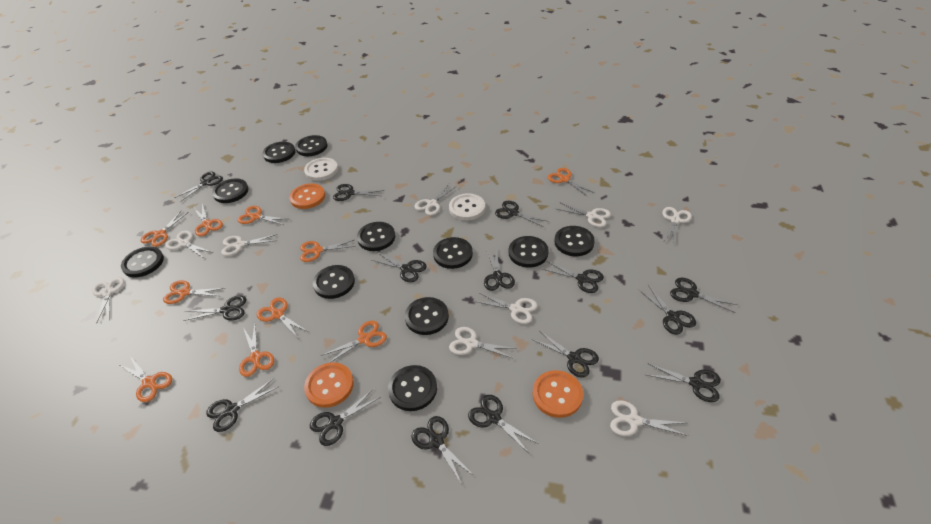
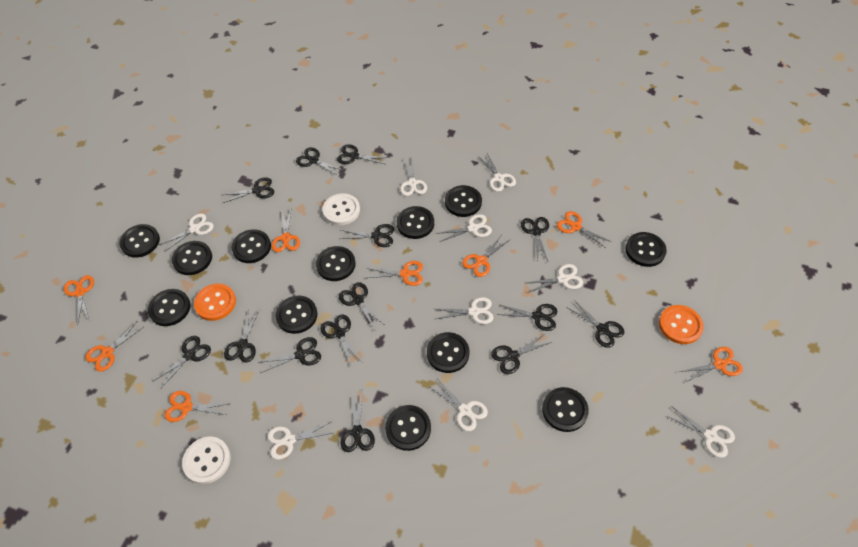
black button: [121,246,164,278] [212,179,249,203] [263,142,295,163] [295,135,328,156] [313,265,355,299] [357,222,395,251] [388,365,437,411] [405,297,449,335] [433,237,473,269] [509,236,549,268] [555,226,595,256] = 11 -> [119,224,160,258] [148,289,190,326] [172,241,212,275] [231,229,271,263] [275,296,318,334] [316,246,356,281] [385,405,431,451] [397,206,434,239] [427,332,469,373] [445,185,482,217] [542,387,589,432] [625,232,667,267] = 12
black scissors: [174,172,223,202] [183,295,246,321] [206,378,278,432] [310,389,381,446] [333,184,384,201] [372,252,427,282] [411,416,474,483] [468,395,537,453] [484,248,515,291] [495,201,547,227] [532,331,599,378] [542,261,604,293] [639,285,696,335] [647,363,721,402] [670,278,738,313] = 15 -> [154,336,211,389] [223,177,274,203] [224,309,259,363] [261,337,321,373] [296,147,343,176] [320,314,363,367] [337,144,389,164] [339,282,383,330] [340,224,394,247] [341,390,375,452] [491,334,552,374] [497,304,557,331] [521,217,549,262] [568,300,624,348] = 14
orange button: [289,183,325,209] [304,362,354,408] [532,370,583,418] = 3 -> [194,284,236,321] [659,305,704,344] = 2
orange scissors: [120,356,172,402] [141,211,189,247] [163,280,225,304] [194,204,223,236] [237,206,287,225] [239,324,274,377] [257,297,307,338] [300,240,356,262] [321,321,387,363] [547,168,594,197] = 10 -> [64,275,94,325] [85,321,144,372] [164,391,228,422] [272,210,300,252] [367,261,423,286] [462,236,509,277] [557,211,611,248] [679,347,743,382] = 8

